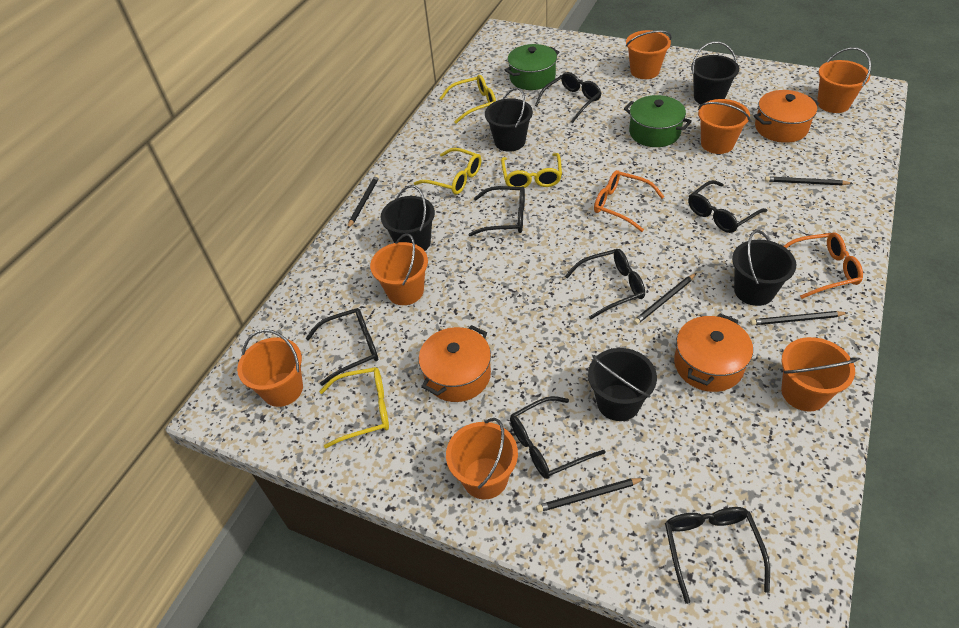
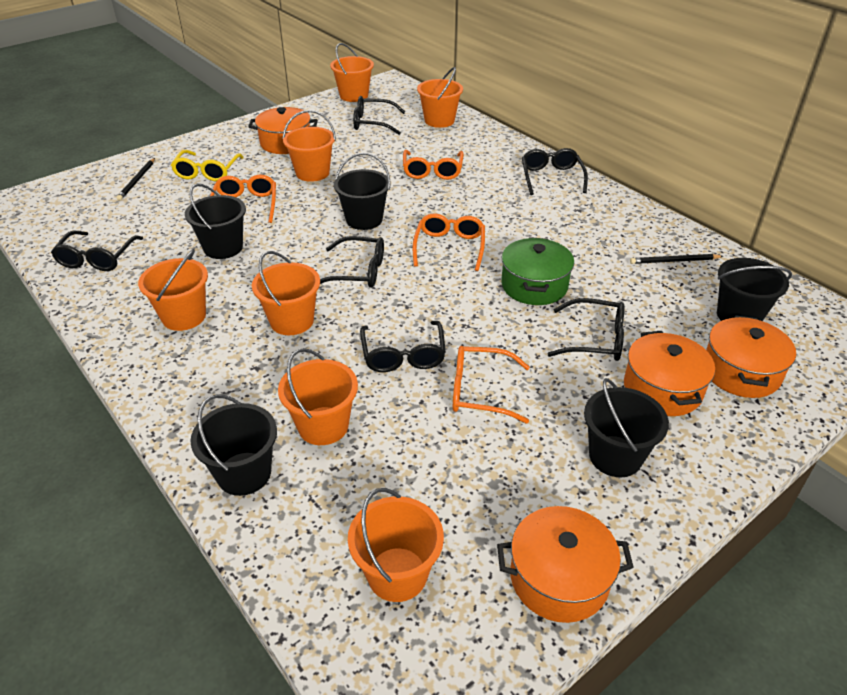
black glasses: [306,308,378,386] [469,186,525,236] [510,396,606,479] [535,72,601,123] [565,249,645,320] [665,507,770,604] [688,180,767,233] = 7 -> [51,231,143,271] [320,236,384,288] [353,96,405,135] [360,321,446,372] [522,148,588,195] [548,298,625,361] = 6
black pencil: [347,175,379,229] [536,478,645,512] [633,273,696,325] [750,311,847,325] [765,176,853,185] = 5 -> [116,158,155,201] [630,254,723,264] = 2
green pot: [505,44,559,90] [624,95,692,147] = 2 -> [501,237,574,305] = 1
orange glasses: [594,170,664,232] [784,232,863,299] = 2 -> [210,174,276,223] [403,150,464,180] [413,213,485,271] [453,346,530,423] = 4
orange pot: [419,325,491,402] [674,313,753,392] [754,90,820,143] = 3 -> [248,107,318,154] [497,506,634,623] [624,331,715,416] [706,315,796,398] = 4
yellow glasses: [319,367,389,449] [414,148,481,195] [440,75,496,124] [501,153,562,188] = 4 -> [171,150,244,182] = 1

